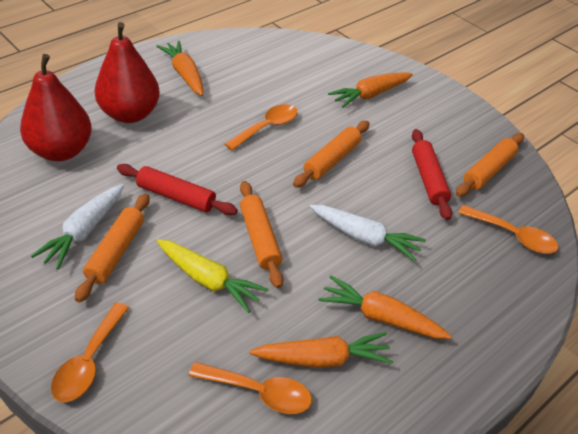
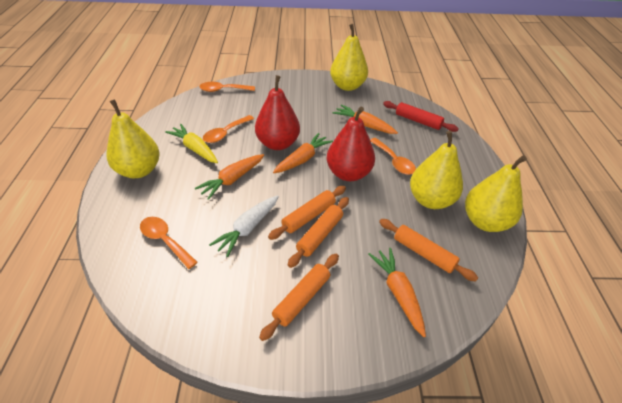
red rolling pin: [117,164,238,215] [412,129,452,220] = 2 -> [383,101,459,132] = 1
white carrot: [31,184,124,270] [310,205,426,261] = 2 -> [209,195,279,257] = 1
yellow pear: none = 0 -> [106,99,160,178] [330,24,368,91] [410,131,463,209] [465,155,527,232] = 4

